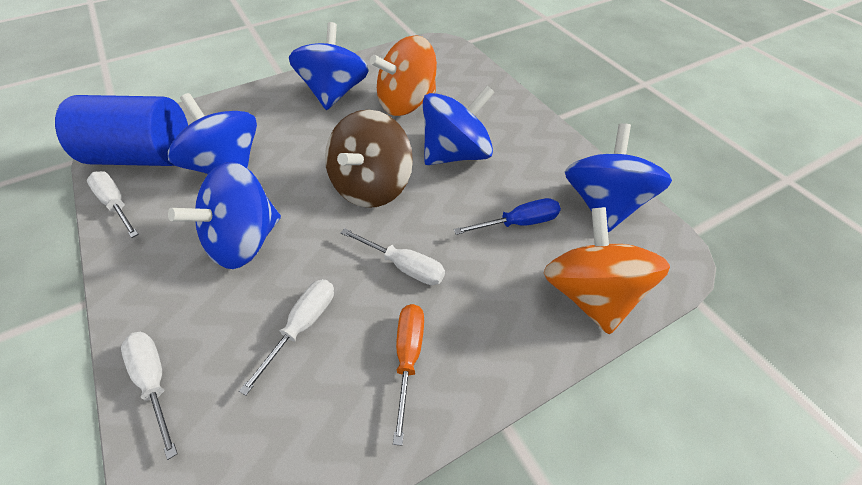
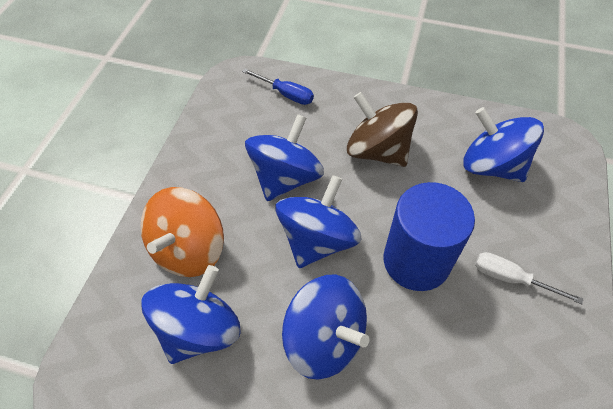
orange screwdriver: [393,304,424,445] = 1 -> none = 0
orange spinning top: [370,35,437,116] [544,207,670,334] = 2 -> [140,187,224,277] = 1
white screwdriver: [87,171,139,238] [121,331,177,460] [239,279,334,396] [341,228,445,285] = 4 -> [475,252,583,304] = 1

